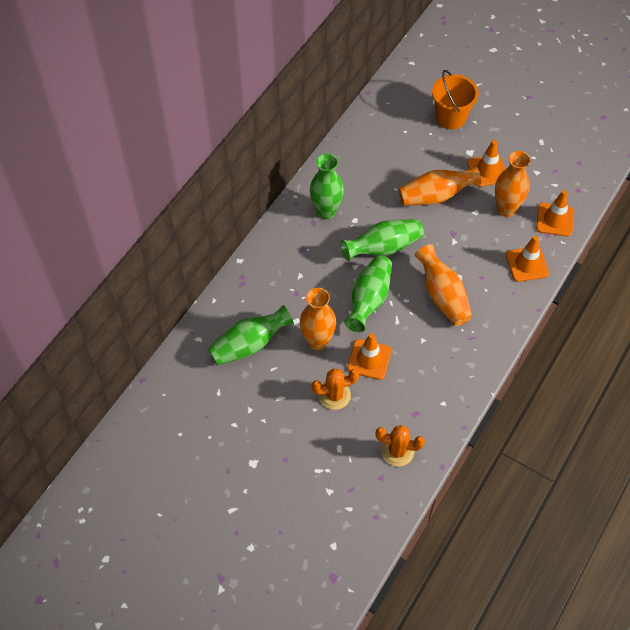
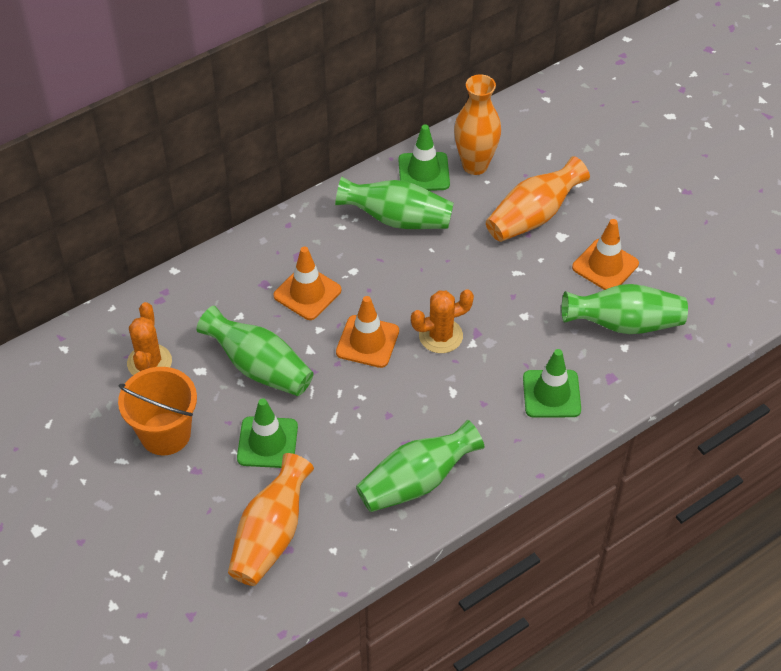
green traffic cone: none = 0 -> [237,398,298,468] [398,125,450,191] [523,349,581,418] = 3
orange traffic cone: [347,333,391,380] [467,140,506,187] [506,236,549,282] [536,190,574,237] = 4 -> [273,247,341,320] [336,296,399,368] [572,219,639,290] = 3
orange vase: [300,288,336,350] [398,165,481,206] [415,244,472,326] [495,151,531,217] = 4 -> [228,453,314,586] [454,74,501,175] [486,156,590,242] = 3

